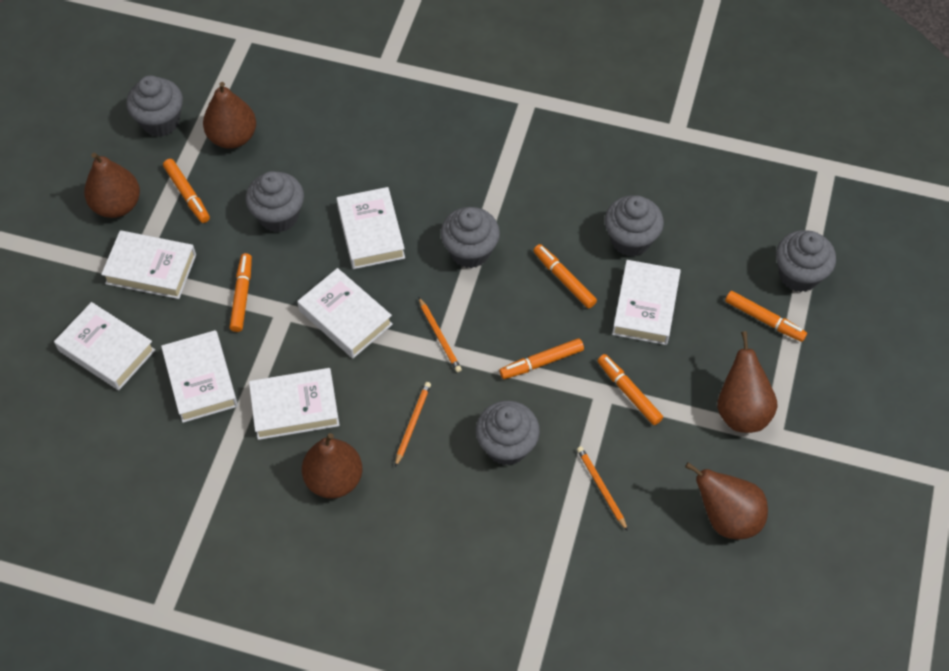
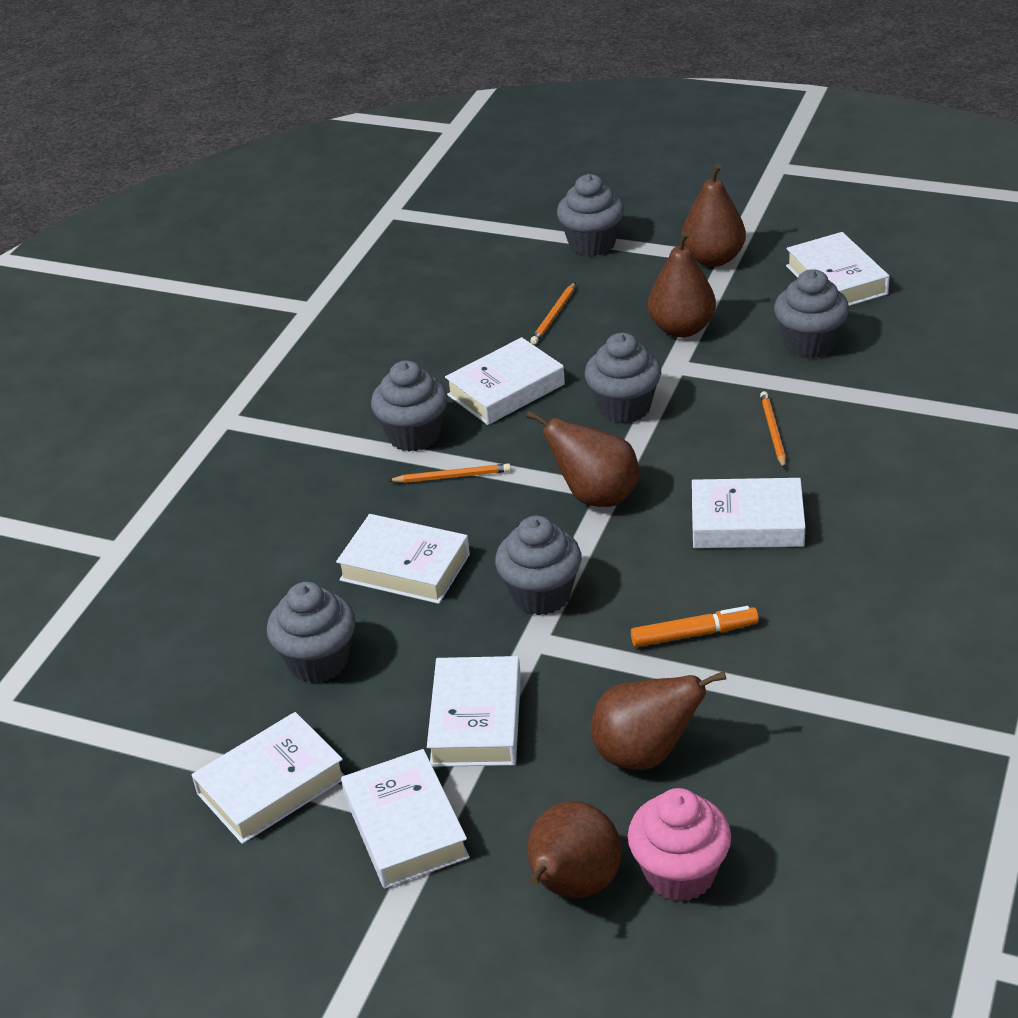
orange marker: [163,159,210,223] [230,253,252,332] [499,338,584,379] [533,244,597,308] [597,354,663,425] [725,291,807,342] = 6 -> [631,606,759,647] = 1
pink cupcake: none = 0 -> [628,788,731,902] = 1

